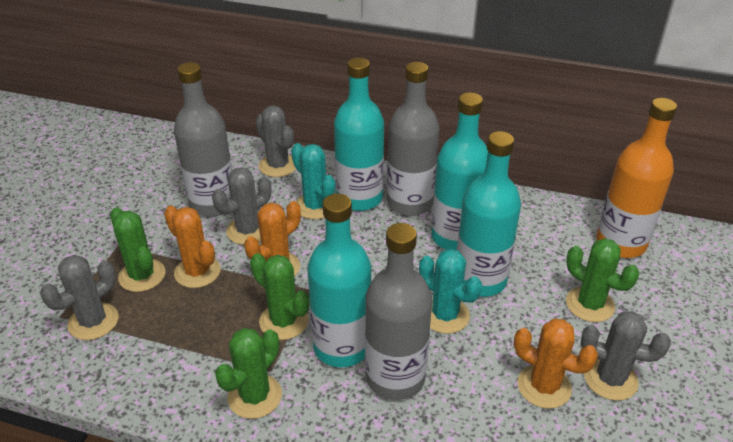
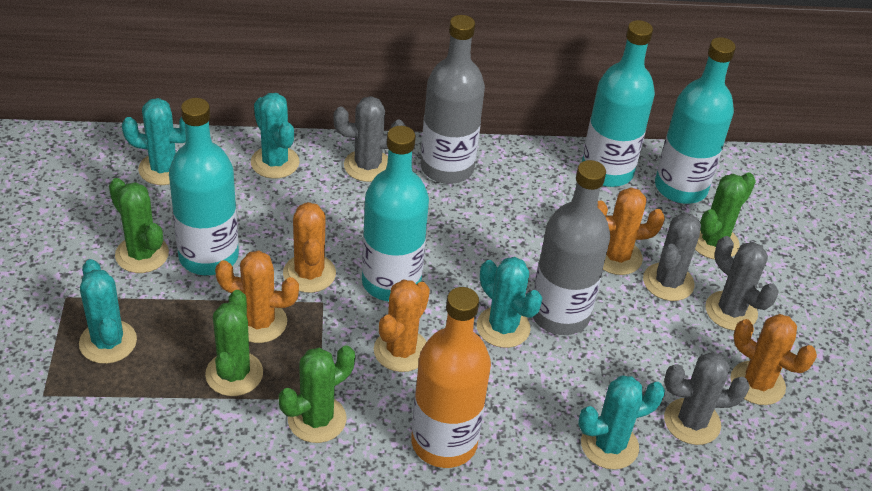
grey bottle: [174,62,233,217] [365,223,432,400] [387,62,440,216] = 3 -> [421,15,485,184] [532,160,610,335] = 2
orange cactus: [164,206,221,288] [244,201,301,277] [514,318,598,409] = 3 -> [215,250,299,343] [283,202,336,293] [374,280,430,372] [598,187,665,275] [730,314,817,405] = 5
turquoise cactus: [291,143,335,219] [419,249,482,334] = 2 -> [79,259,137,364] [122,98,186,185] [251,93,299,179] [477,257,542,348] [578,375,665,470] = 5

